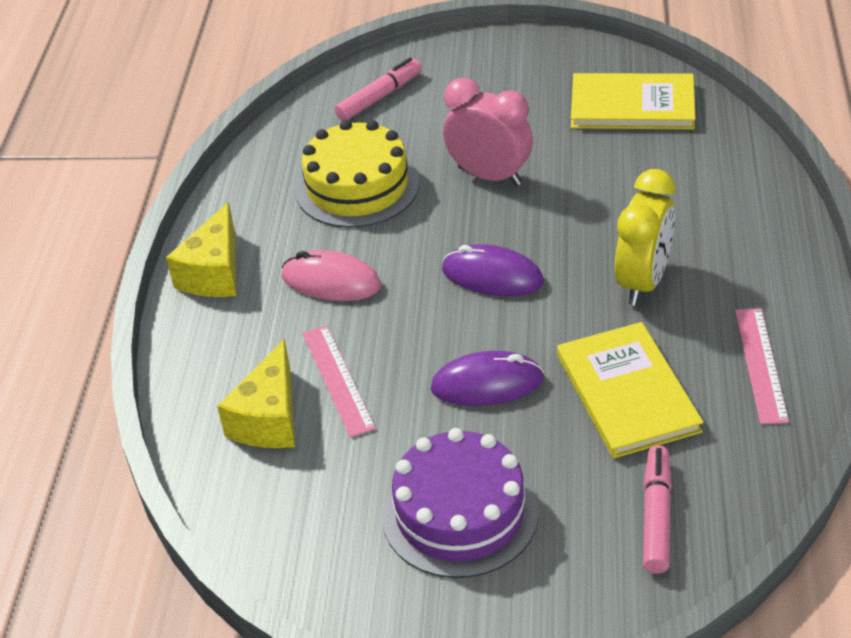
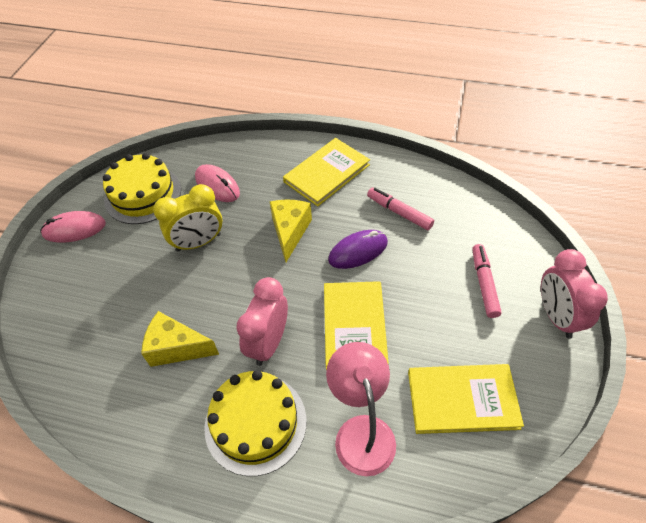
pink clock: [443,78,533,186] = 1 -> [236,277,288,366] [541,249,608,339] = 2
pink lamp: none = 0 -> [326,342,396,476] = 1
pink mouse: [282,250,381,301] = 1 -> [40,211,106,243] [195,164,240,202] = 2
pink ruler: [303,325,376,437] [735,308,789,424] = 2 -> none = 0
purple cake: [382,428,539,578] = 1 -> none = 0
purple mouse: [431,351,544,406] [442,244,544,296] = 2 -> [328,230,388,269] = 1
yellow book: [557,322,704,458] [571,73,695,129] = 2 -> [283,138,370,207] [324,281,389,370] [408,364,524,434] = 3
yellow cake: [295,120,420,228] = 1 -> [103,153,181,224] [204,370,307,476] = 2

